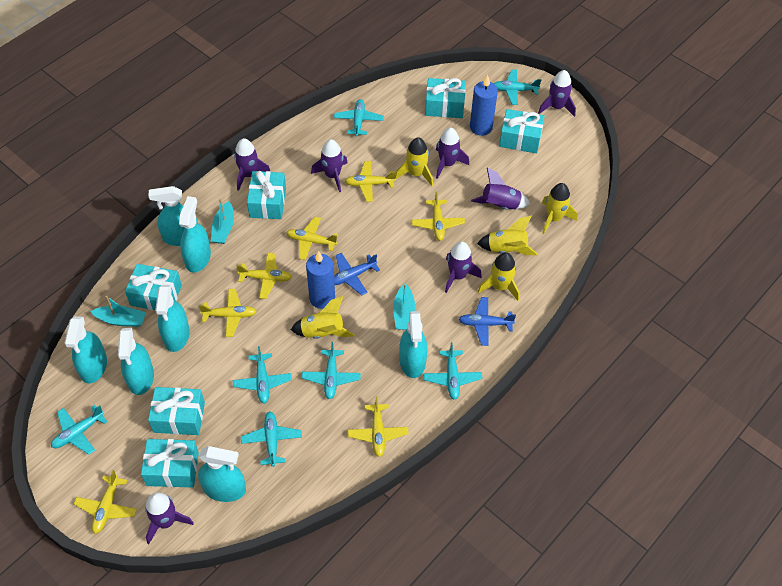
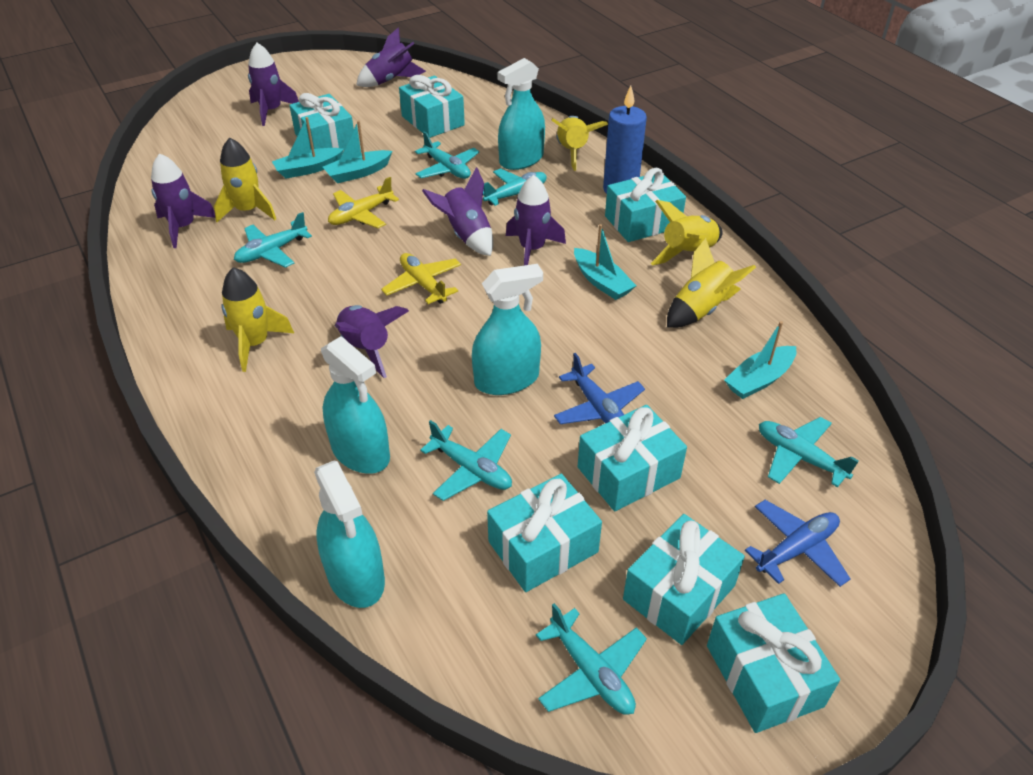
blue candle: [306,251,335,309] [470,75,498,136] = 2 -> [603,86,647,194] = 1
purple rocket: [145,492,194,544] [234,138,271,191] [311,139,348,192] [436,127,469,179] [445,241,482,293] [471,168,530,209] [538,70,576,117] = 7 -> [151,153,215,248] [248,43,299,126] [335,305,409,378] [356,28,426,87] [422,167,493,256] [506,175,566,265] = 6
turquoise boat: [90,296,146,327] [211,199,234,244] [393,283,415,330] = 3 -> [272,117,344,178] [323,120,392,183] [574,224,636,300] [724,321,796,399] = 4
turquoise gift: [125,264,182,310] [141,439,199,488] [148,387,205,435] [247,171,286,219] [425,78,466,118] [499,109,545,153] = 6 -> [289,93,354,150] [399,75,465,138] [487,474,602,592] [578,405,687,511] [605,168,686,242] [623,514,745,645] [707,593,840,733] = 7
turquoise plane: [51,405,108,455] [233,346,292,404] [241,411,302,467] [302,342,361,399] [334,99,384,137] [423,342,482,400] [494,69,541,105] = 7 -> [234,212,312,268] [415,131,479,179] [420,420,512,501] [483,168,547,206] [536,603,647,715] [759,417,859,487] = 6
turquoise spray bottle: [65,316,107,384] [118,328,154,395] [149,186,198,246] [155,285,190,352] [179,196,211,272] [198,446,246,502] [399,311,427,378] = 7 -> [314,461,385,608] [321,336,390,474] [472,264,543,395] [497,58,545,170] = 4
yellow plane: [74,470,137,534] [199,289,257,337] [237,253,292,299] [286,217,338,260] [345,161,396,202] [348,397,409,457] [412,192,465,241] = 7 -> [328,177,399,228] [381,253,461,304] = 2

